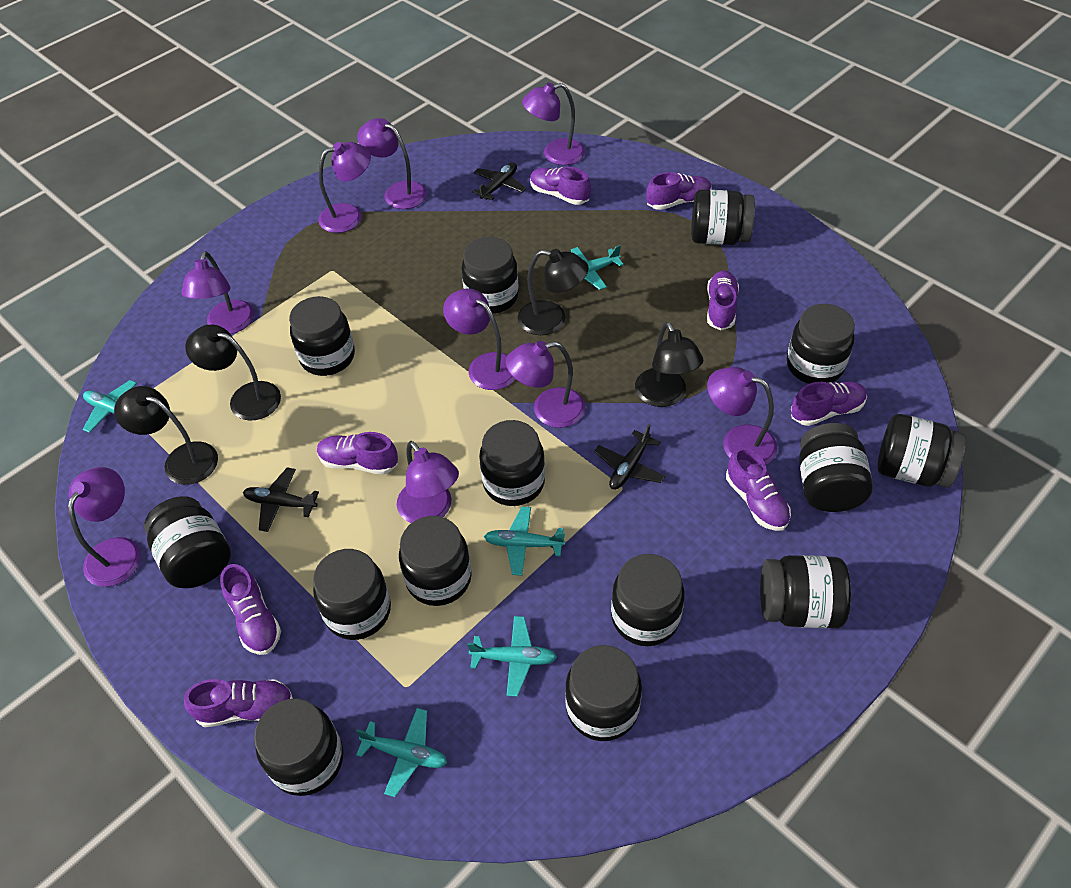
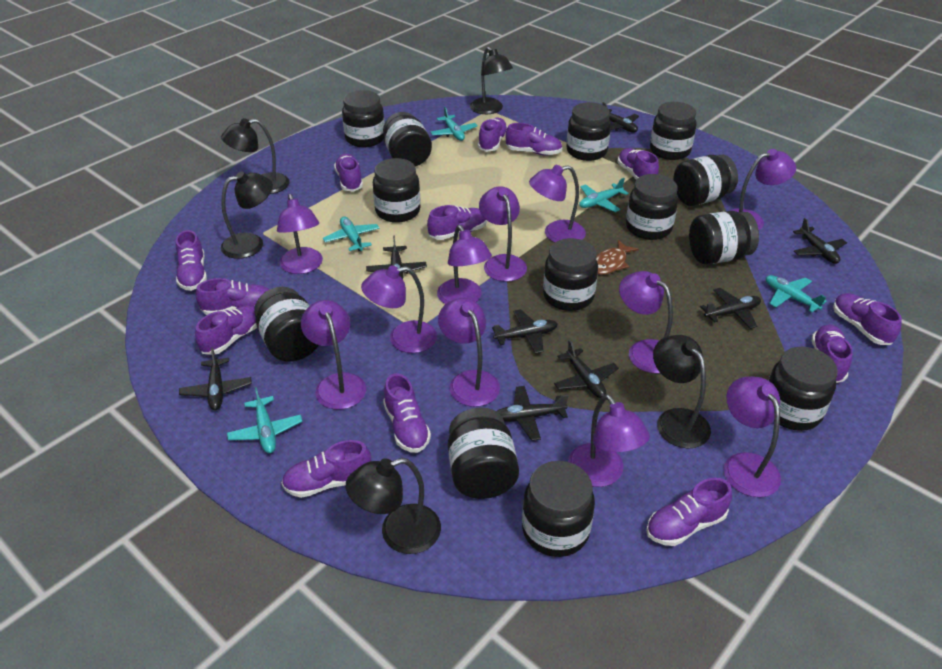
black jar: [144,496,231,588] [254,699,343,796] [289,296,355,376] [313,549,391,640] [399,516,472,606] [462,237,519,314] [479,420,545,506] [565,645,642,741] [611,554,685,646] [691,190,755,245] [760,555,851,628] [787,304,855,384] [799,423,873,512] [878,414,966,488] = 14 -> [254,287,319,362] [342,90,385,148] [373,158,420,223] [383,112,432,167] [448,408,519,499] [522,461,595,557] [543,238,598,311] [567,102,611,161] [626,174,678,240] [650,102,696,160] [673,155,738,206] [689,211,759,264] [768,347,838,431] = 13
black lamp: [114,386,218,485] [185,324,281,421] [518,249,589,335] [635,322,704,407] = 4 -> [221,118,290,194] [221,172,273,259] [346,458,441,554] [470,47,513,114] [653,335,711,448] = 5
black plane: [243,468,319,532] [473,162,526,200] [594,424,665,490] = 3 -> [179,348,252,410] [366,235,427,279] [492,309,558,354] [496,386,568,441] [554,340,619,398] [602,102,639,133] [700,288,761,329] [793,218,847,264] = 8
brown fish: none = 0 -> [596,240,639,275] = 1
purple lamp: [68,467,141,587] [181,251,254,334] [318,142,371,233] [357,118,427,209] [397,441,459,523] [443,288,515,390] [506,341,585,428] [522,83,585,165] [707,367,777,465] = 9 -> [277,194,323,274] [301,300,366,410] [361,266,437,353] [437,225,492,304] [438,298,500,407] [479,186,527,282] [529,165,586,242] [568,394,650,487] [619,271,673,374] [724,376,781,497] [730,149,796,230] = 11
purple shoe: [184,679,293,727] [220,564,281,655] [317,432,398,475] [530,167,591,205] [646,172,712,210] [707,270,739,330] [726,447,791,531] [791,382,867,426] = 8 -> [176,230,207,291] [195,305,257,355] [196,278,270,315] [281,440,371,498] [334,154,363,192] [383,373,431,453] [427,205,487,240] [478,118,508,152] [506,123,562,156] [617,148,659,180] [646,478,732,546] [812,325,853,383] [833,293,902,345] = 13

